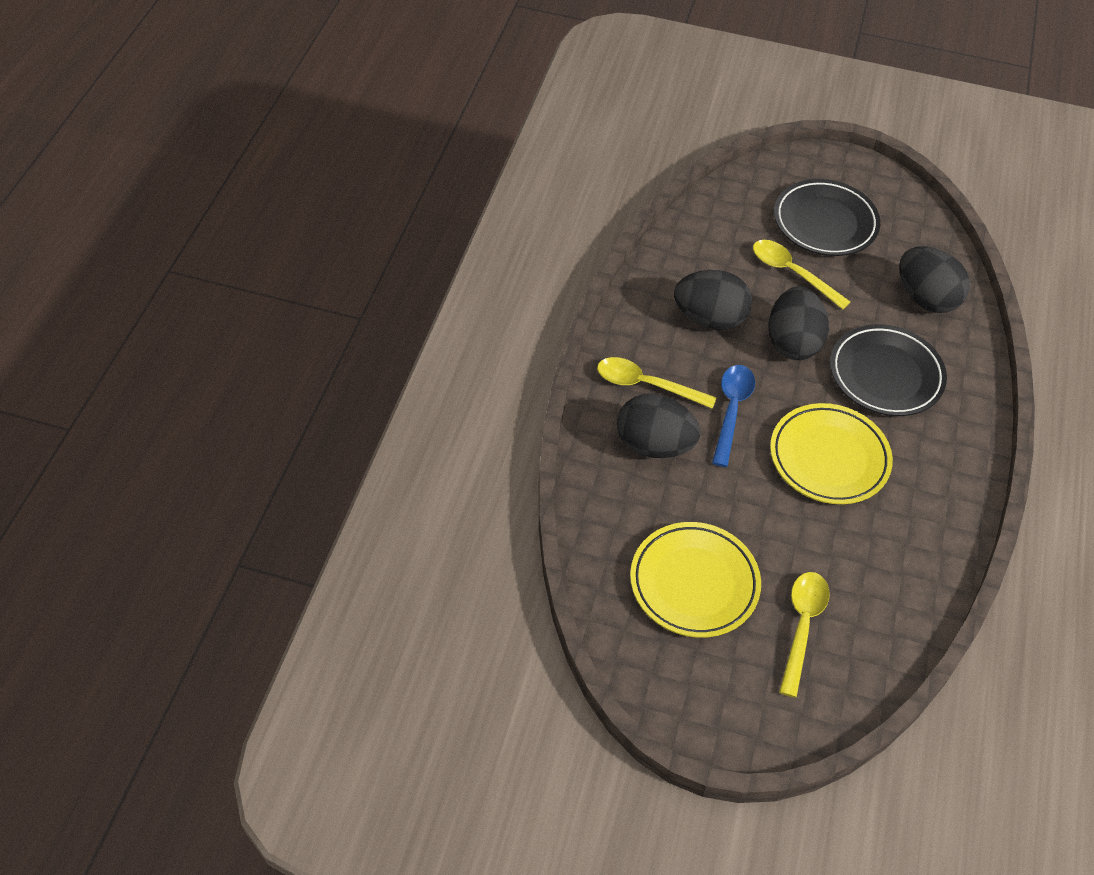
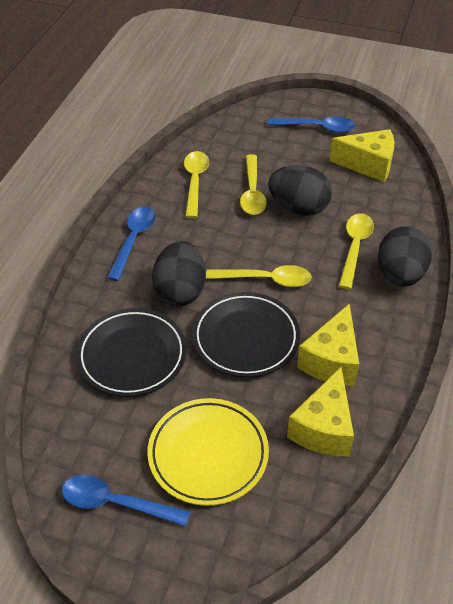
black egg: [617,394,701,458] [674,270,752,330] [769,287,829,360] [899,246,970,313] = 4 -> [152,241,206,307] [268,165,332,216] [378,226,432,287] = 3
blue spoon: [712,365,755,467] = 1 -> [61,475,190,527] [107,206,156,281] [267,117,356,133] = 3
yellow cheese: none = 0 -> [287,367,354,456] [297,303,359,386] [329,129,394,182] = 3
yellow plate: [630,522,761,638] [770,403,893,504] = 2 -> [147,398,269,506] = 1
yellow spoon: [597,357,717,409] [753,240,850,310] [779,572,830,698] = 3 -> [184,151,209,218] [206,265,312,287] [240,154,267,215] [339,213,374,289] = 4

